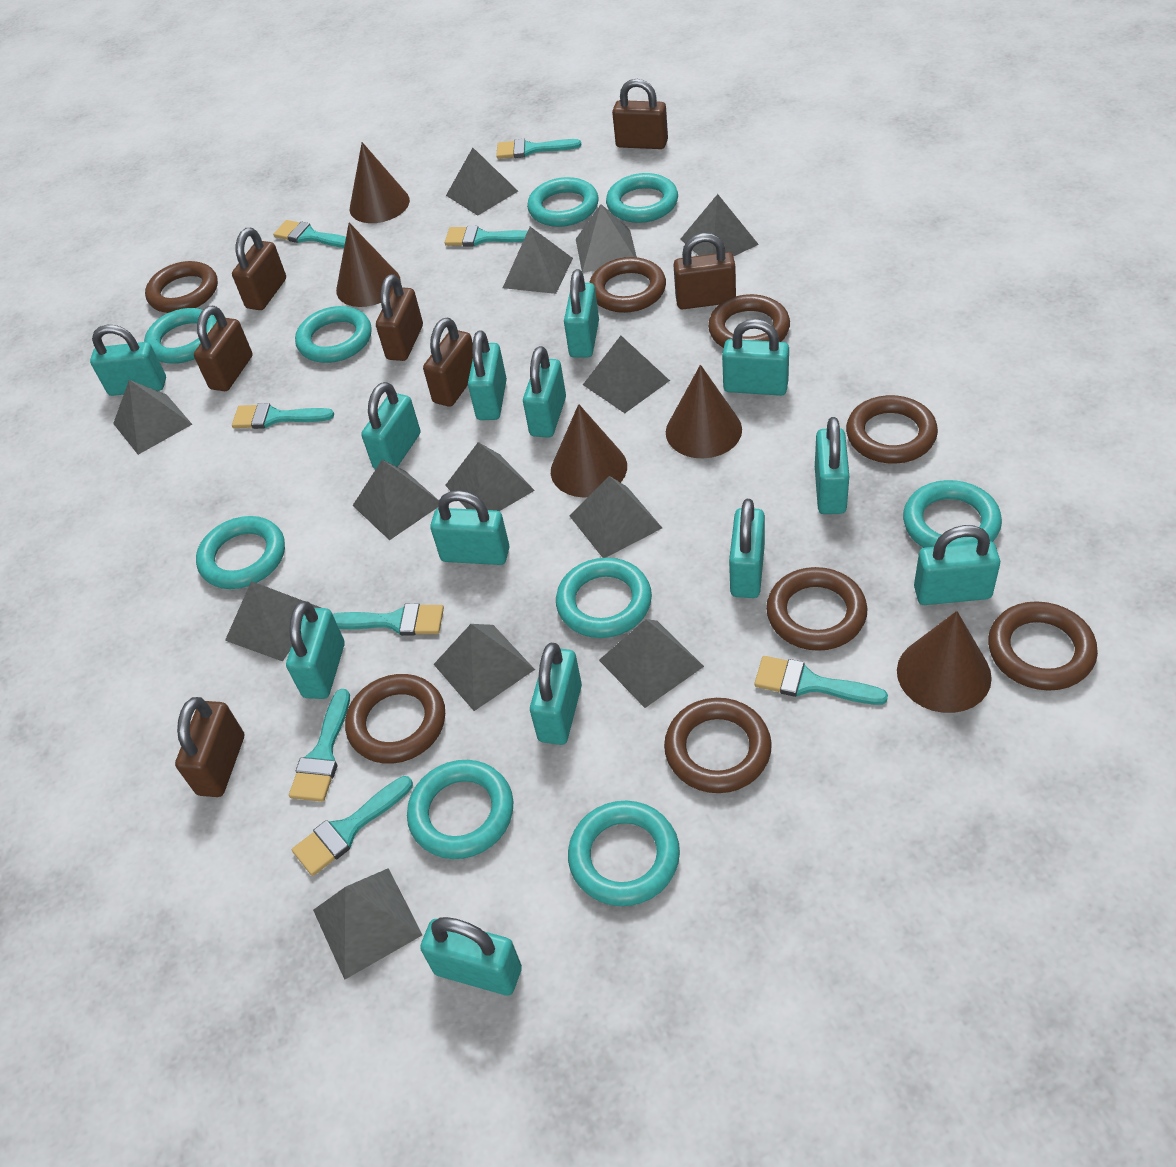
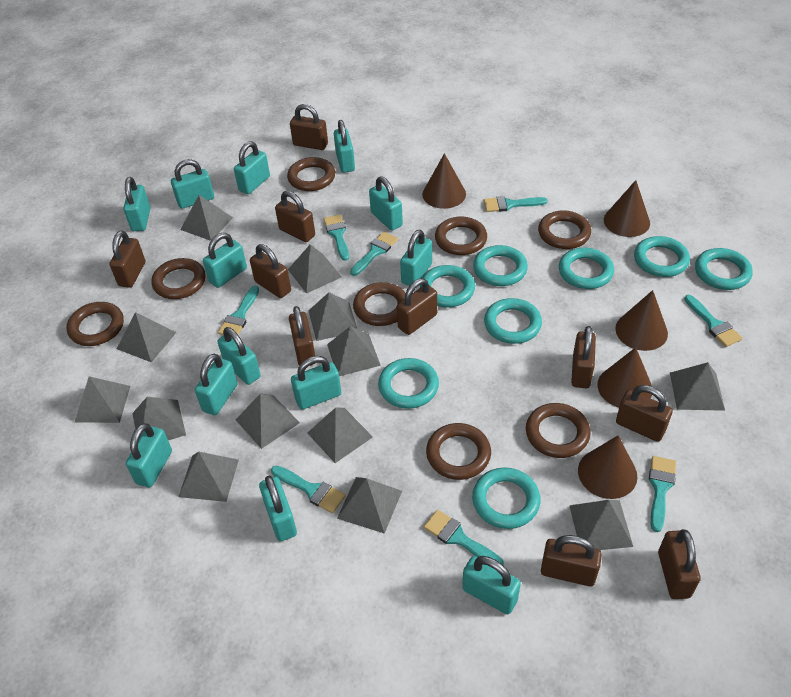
brown padlock: [175,697,244,797] [194,306,253,391] [232,228,286,310] [376,274,423,361] [423,318,473,407] [612,79,668,149] [673,233,736,309] = 7 -> [110,231,145,288] [250,244,291,298] [275,191,315,242] [289,306,315,366] [290,104,328,150] [397,278,437,335] [541,535,602,586] [571,326,596,388] [616,385,673,442] [658,529,701,599] = 10
turquoise ring: [144,308,217,364] [196,516,285,589] [295,306,372,363] [407,760,513,859] [527,177,599,227] [556,558,652,638] [568,801,680,906] [606,173,678,223] [903,480,1002,548] = 9 -> [378,358,439,409] [420,265,475,307] [472,467,541,529] [473,245,528,286] [484,298,542,344] [559,248,614,289] [634,236,690,277] [695,248,753,290] = 8

